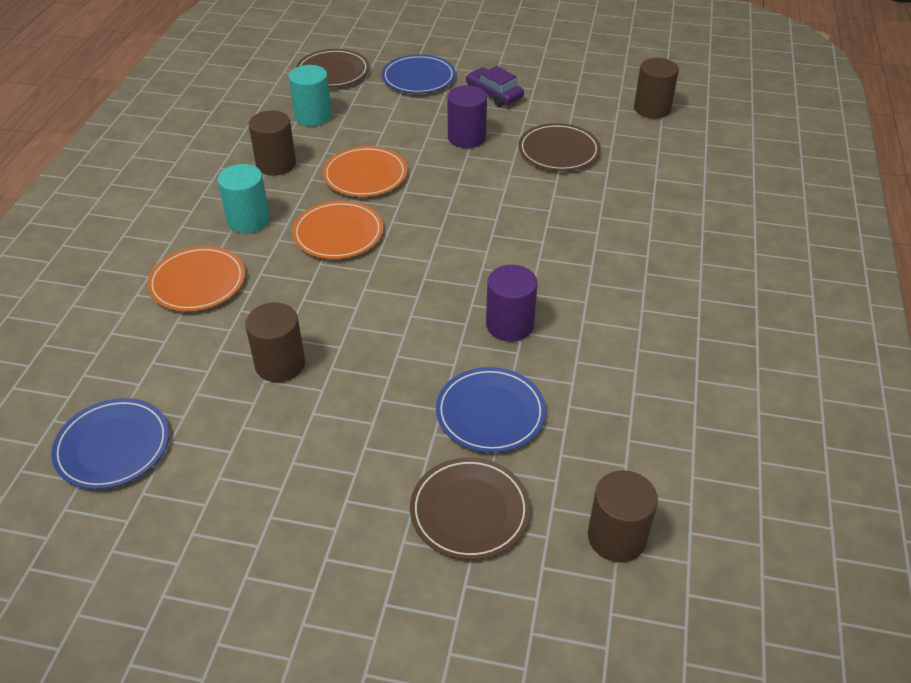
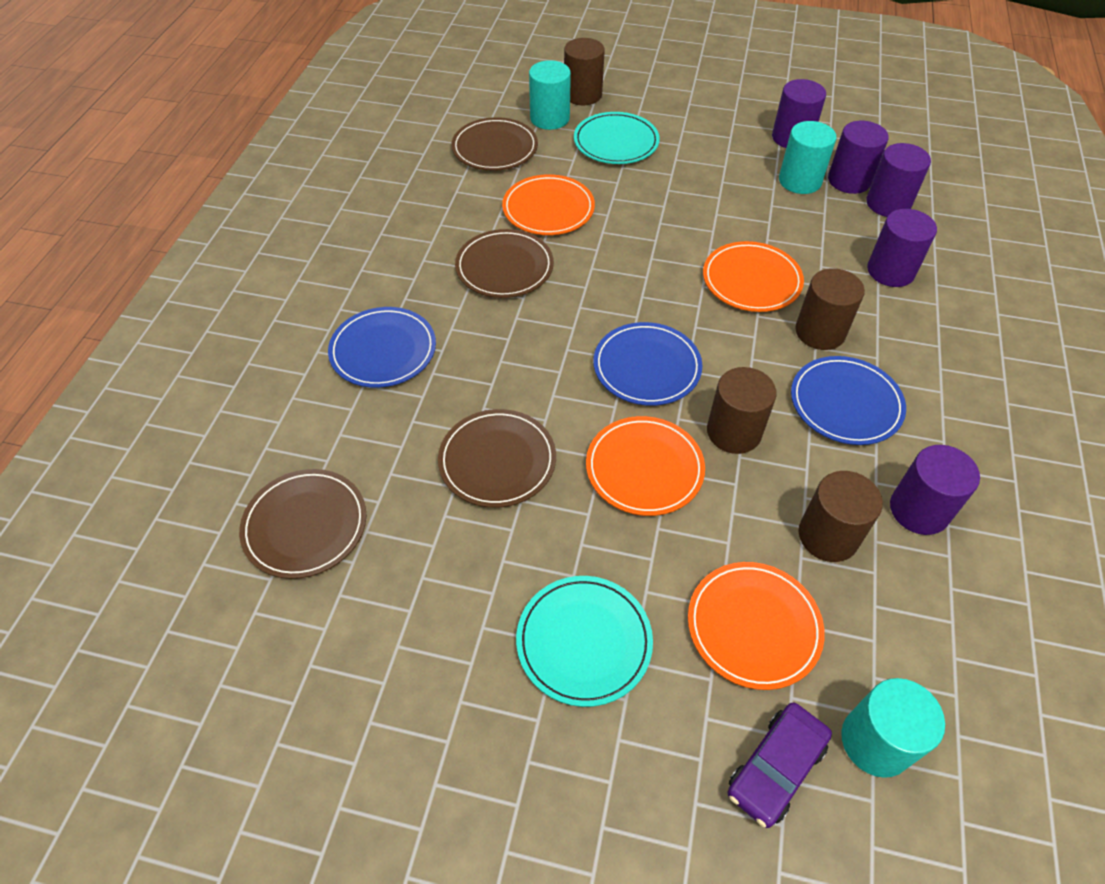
brown plate: [296,49,369,87] [410,457,530,560] [518,123,601,171] = 3 -> [239,469,366,579] [438,409,556,508] [451,117,538,171] [455,229,554,298] = 4
orange plate: [147,246,245,311] [292,201,383,259] [323,146,407,197] = 3 -> [502,174,595,235] [586,416,705,516] [688,562,825,690] [703,241,804,312] = 4
purple cylinder: [447,85,487,148] [486,265,538,342] = 2 -> [772,79,826,148] [828,121,889,194] [866,143,931,217] [867,209,937,287] [890,445,980,535] = 5
turquoise cylinder: [217,164,270,233] [289,65,332,126] = 2 -> [529,60,571,130] [779,121,836,194] [841,678,945,778] = 3
turquoise plate: none = 0 -> [516,576,653,707] [574,112,660,164] = 2

